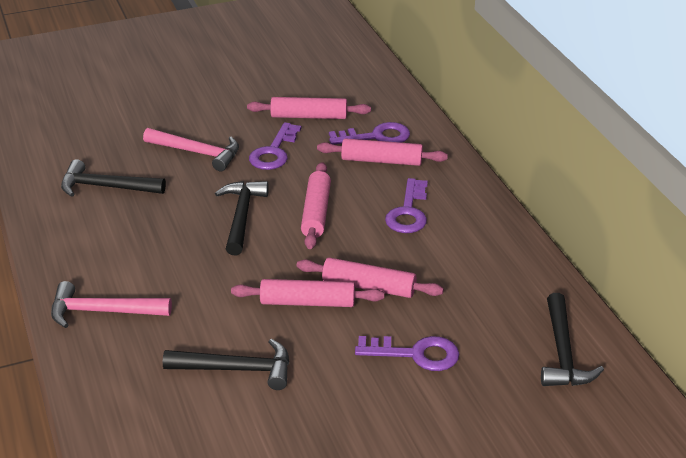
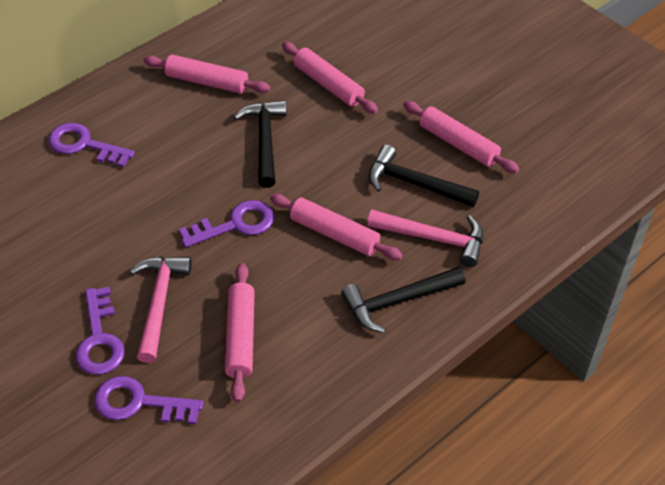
black hammer: [61,159,166,197] [163,339,289,390] [215,181,269,255] [541,293,604,386] = 4 -> [234,100,287,188] [341,267,466,333] [369,145,479,207] = 3

